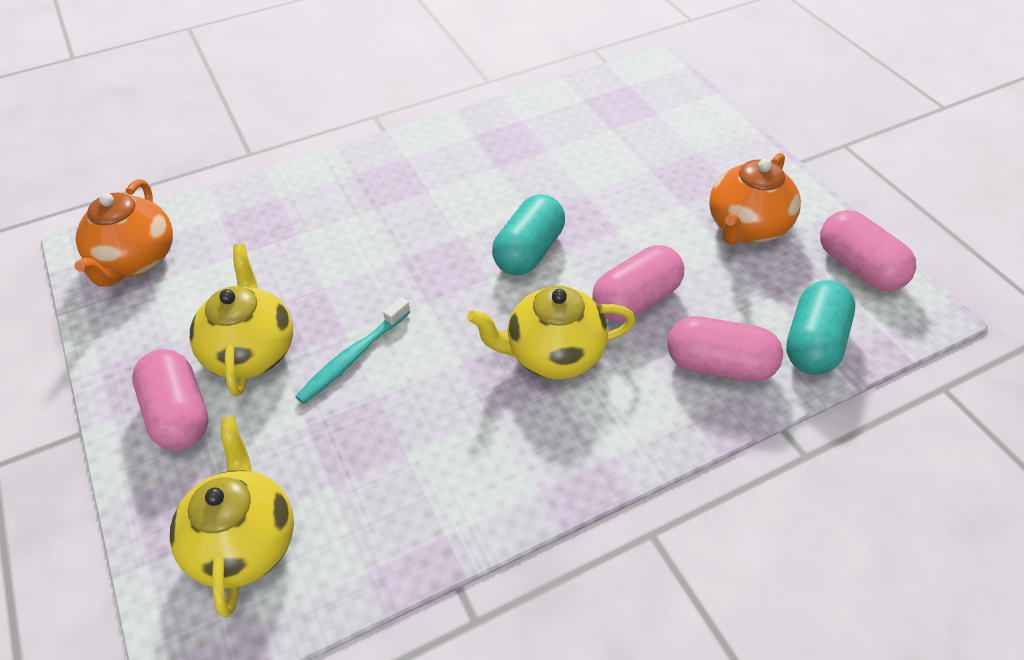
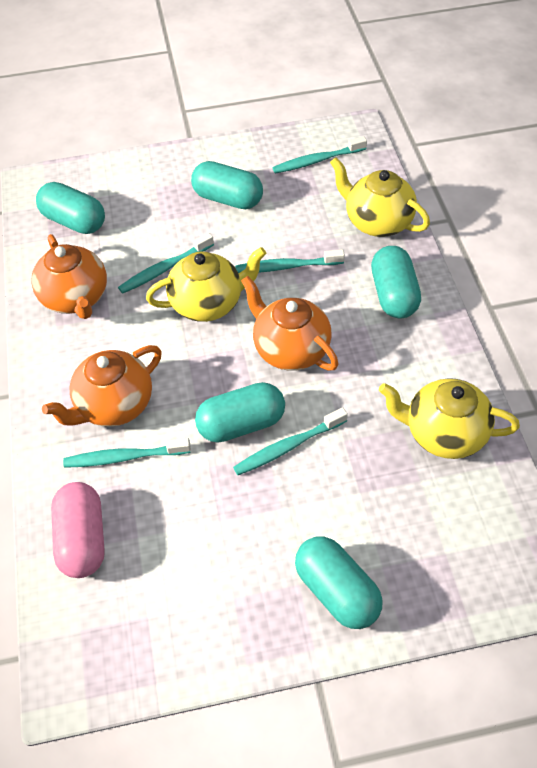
orange teapot: [74,179,173,287] [709,153,801,245] = 2 -> [31,234,107,319] [42,345,162,427] [241,276,338,371] = 3
pink capsule: [132,349,209,450] [592,245,684,322] [667,316,783,382] [820,210,916,291] = 4 -> [51,482,105,578] = 1
turquoise capsule: [492,194,565,275] [786,280,855,375] = 2 -> [36,182,105,234] [191,161,263,209] [195,382,285,442] [295,536,383,629] [371,246,421,318] = 5
turquoise toothbrush: [295,297,410,404] = 1 -> [63,438,191,468] [118,233,214,294] [233,407,348,475] [235,249,345,273] [272,136,367,174] = 5

